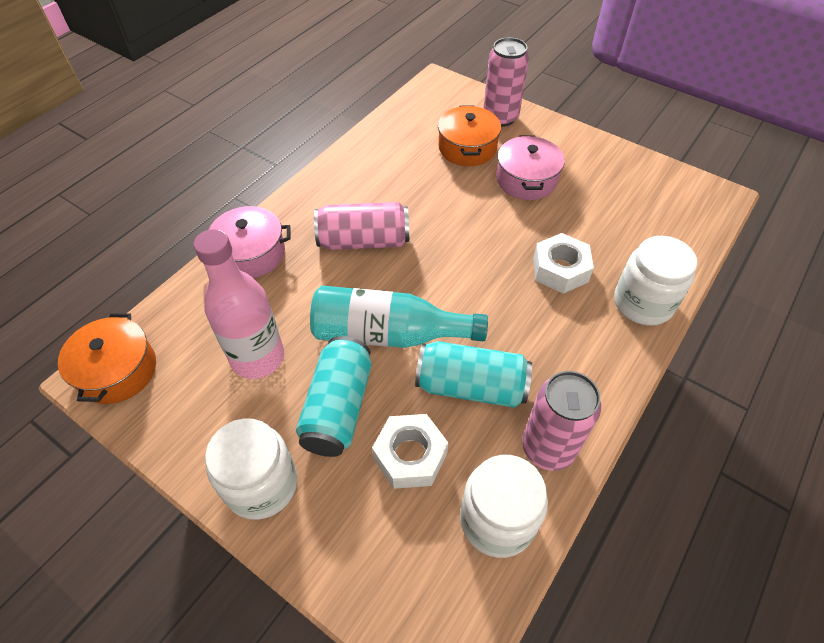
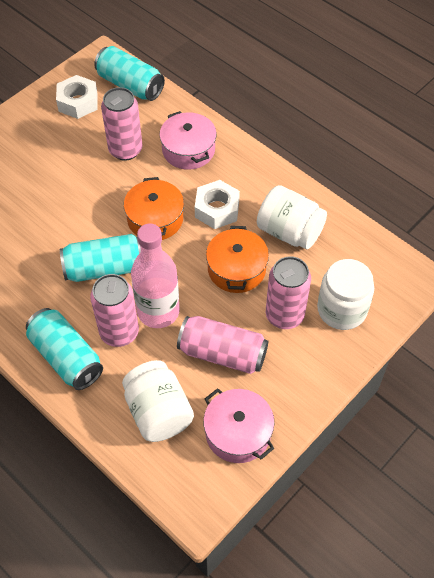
pink can: [314,202,409,250] [484,37,529,127] [522,371,601,471] = 3 -> [90,274,139,347] [101,87,142,161] [177,316,268,374] [266,256,311,329] = 4
turquoise bottle: [310,286,488,348] = 1 -> none = 0
turquoise can: [296,336,372,457] [415,341,532,408] = 2 -> [26,308,103,390] [60,234,141,282] [94,46,165,101] = 3

